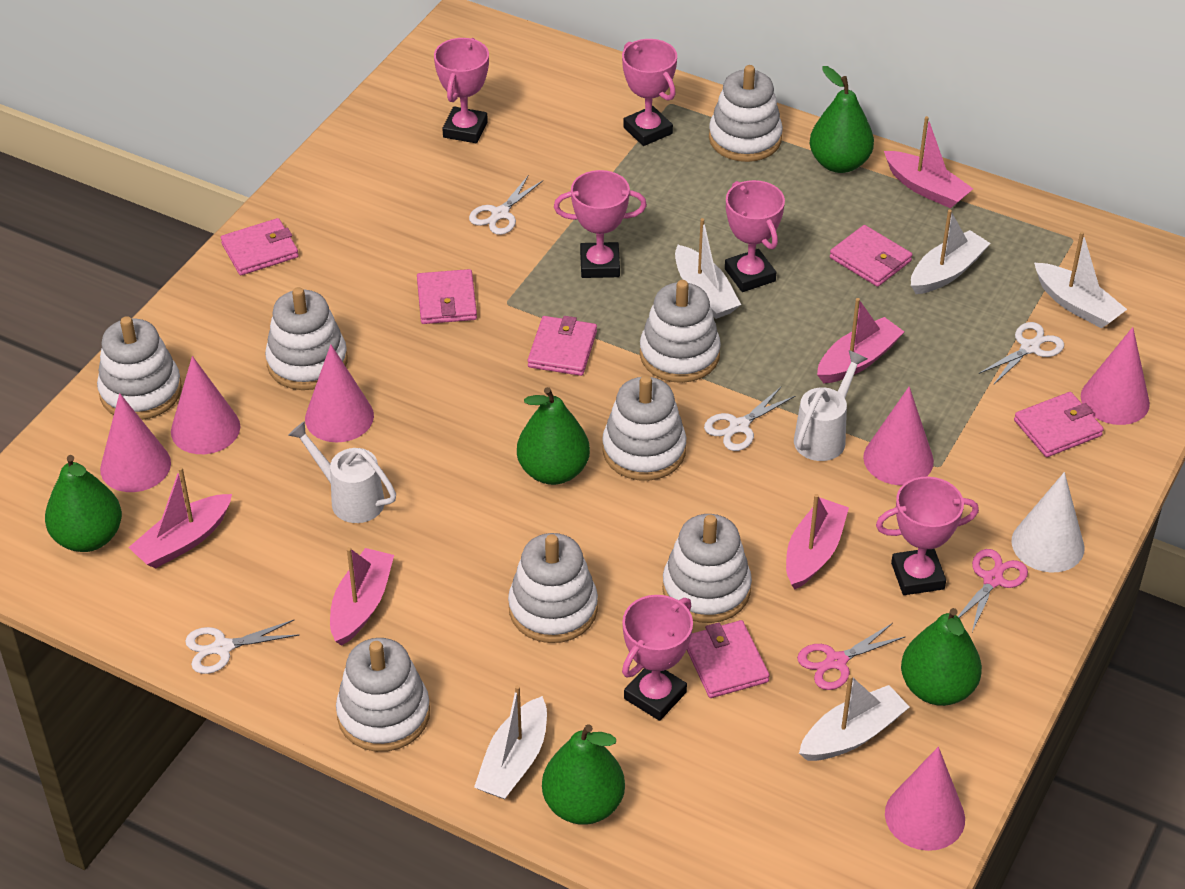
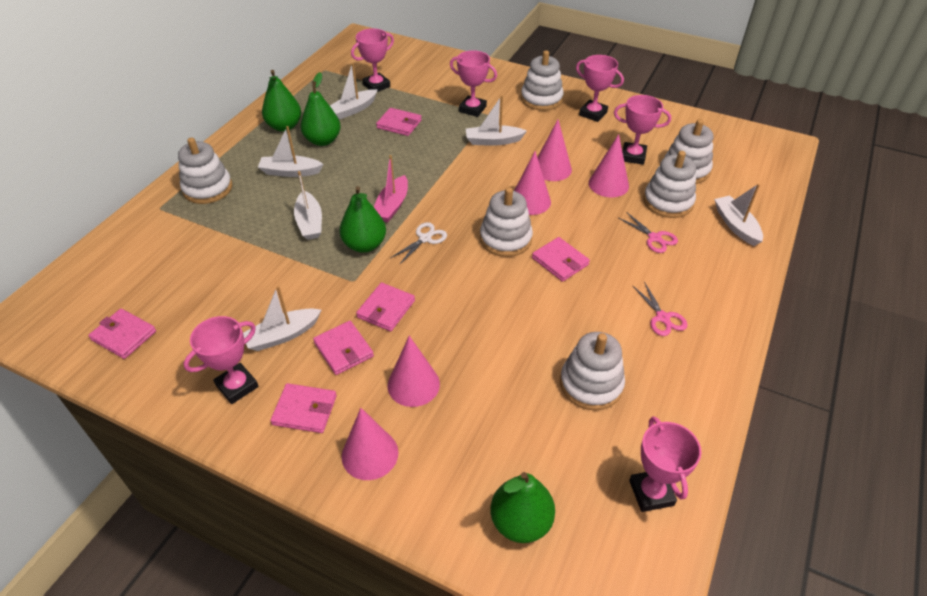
green pear: [45,455,122,552] [517,387,590,485] [542,724,625,825] [810,66,874,173] [901,608,982,706] = 5 -> [262,70,301,132] [301,72,341,146] [340,186,386,253] [491,472,555,543] = 4
pink boat: [128,467,232,568] [330,547,394,646] [786,494,849,590] [817,298,904,383] [884,116,973,208] = 5 -> [374,155,408,222] = 1
pink cone: [100,393,171,492] [171,356,240,454] [305,344,374,442] [863,387,934,485] [885,747,965,851] [1081,327,1150,425] = 6 -> [342,408,398,480] [388,336,440,407] [514,151,551,215] [537,119,572,181] [589,134,629,198] = 5
white boat: [474,685,547,799] [675,218,741,319] [799,675,909,761] [911,210,991,294] [1034,232,1127,328] = 5 -> [243,286,321,351] [258,126,323,177] [294,171,322,240] [330,63,378,120] [466,95,527,146] [714,184,763,246] = 6
white cone: [1012,472,1085,572] = 1 -> none = 0
white scissors: [185,620,299,674] [469,175,543,235] [704,387,795,451] [979,322,1064,385] = 4 -> [390,222,447,265] = 1
white stacking toy: [97,316,182,420] [265,287,347,390] [336,638,430,752] [508,533,598,643] [602,375,686,481] [640,280,721,383] [663,514,752,623] [709,65,783,162] = 8 -> [178,137,232,204] [480,187,533,257] [521,50,564,111] [560,332,625,411] [644,151,696,218] [664,119,713,184] = 6
white watering can: [288,421,396,523] [794,350,867,461] = 2 -> none = 0

